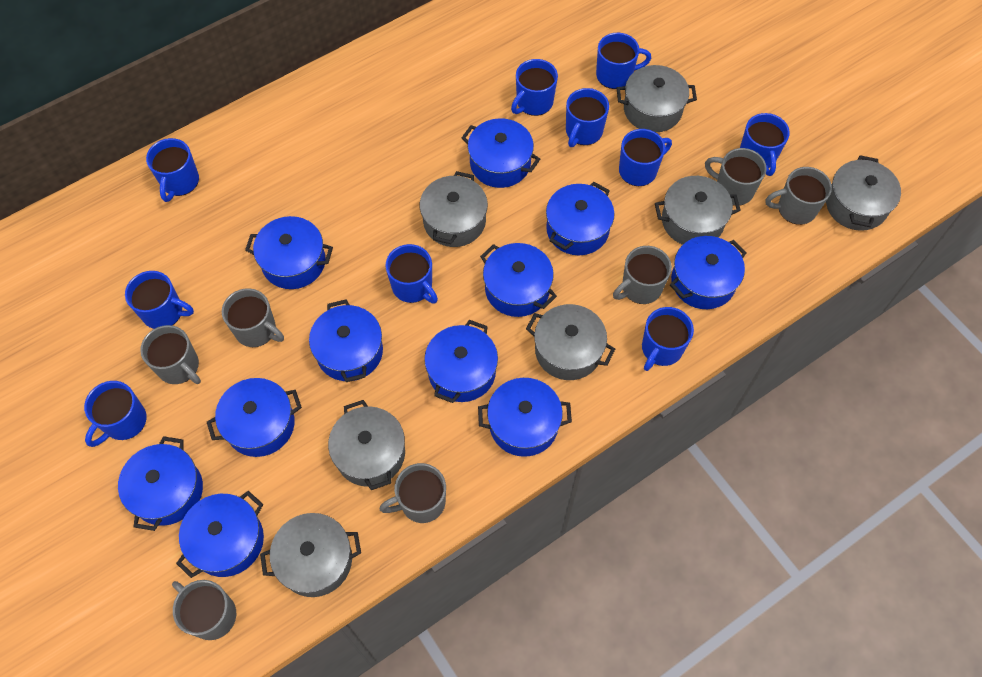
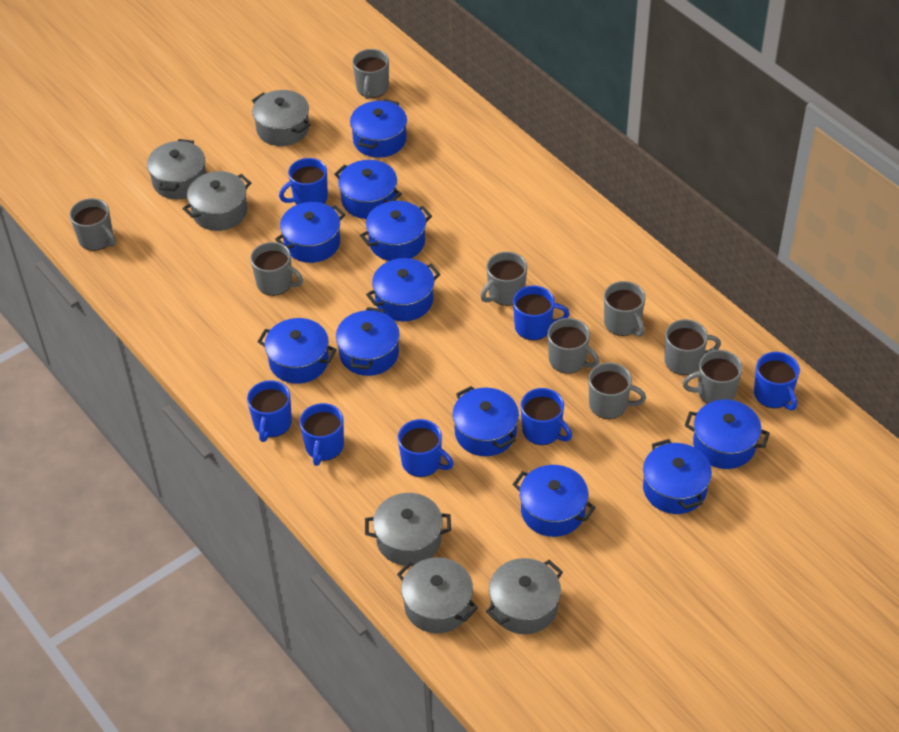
blue mug: [84,381,147,447] [125,271,194,329] [146,138,199,202] [385,244,438,303] [511,59,558,116] [566,88,609,147] [596,33,651,89] [619,129,672,186] [642,307,694,371] [740,113,790,176] = 10 -> [247,380,292,442] [279,158,328,204] [300,403,344,466] [398,419,454,477] [513,285,569,340] [521,388,572,445] [754,352,800,411] = 7
grey mug: [140,325,201,384] [172,580,236,640] [222,288,284,347] [379,463,446,523] [613,246,672,304] [705,148,767,206] [766,167,832,225] = 7 -> [69,198,116,251] [250,242,303,296] [352,49,389,99] [481,252,527,306] [548,318,599,374] [589,362,646,419] [604,281,645,337] [664,319,721,375] [682,350,743,404] = 9
grey pot: [260,513,361,597] [328,400,405,490] [420,171,488,247] [526,304,615,380] [616,65,697,133] [655,176,741,245] [826,155,901,231] = 7 -> [147,139,206,199] [182,171,251,231] [252,90,311,146] [365,493,451,566] [397,557,478,633] [486,558,563,634] = 6

